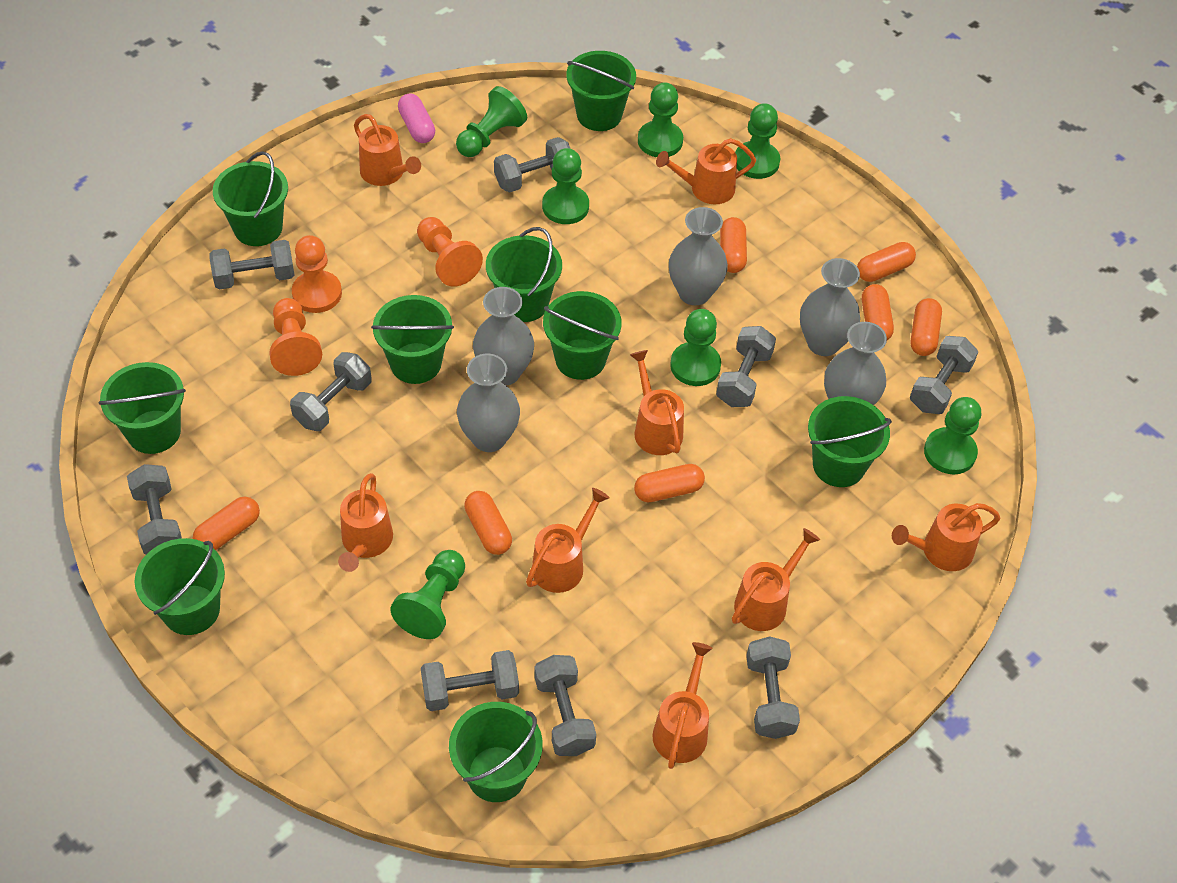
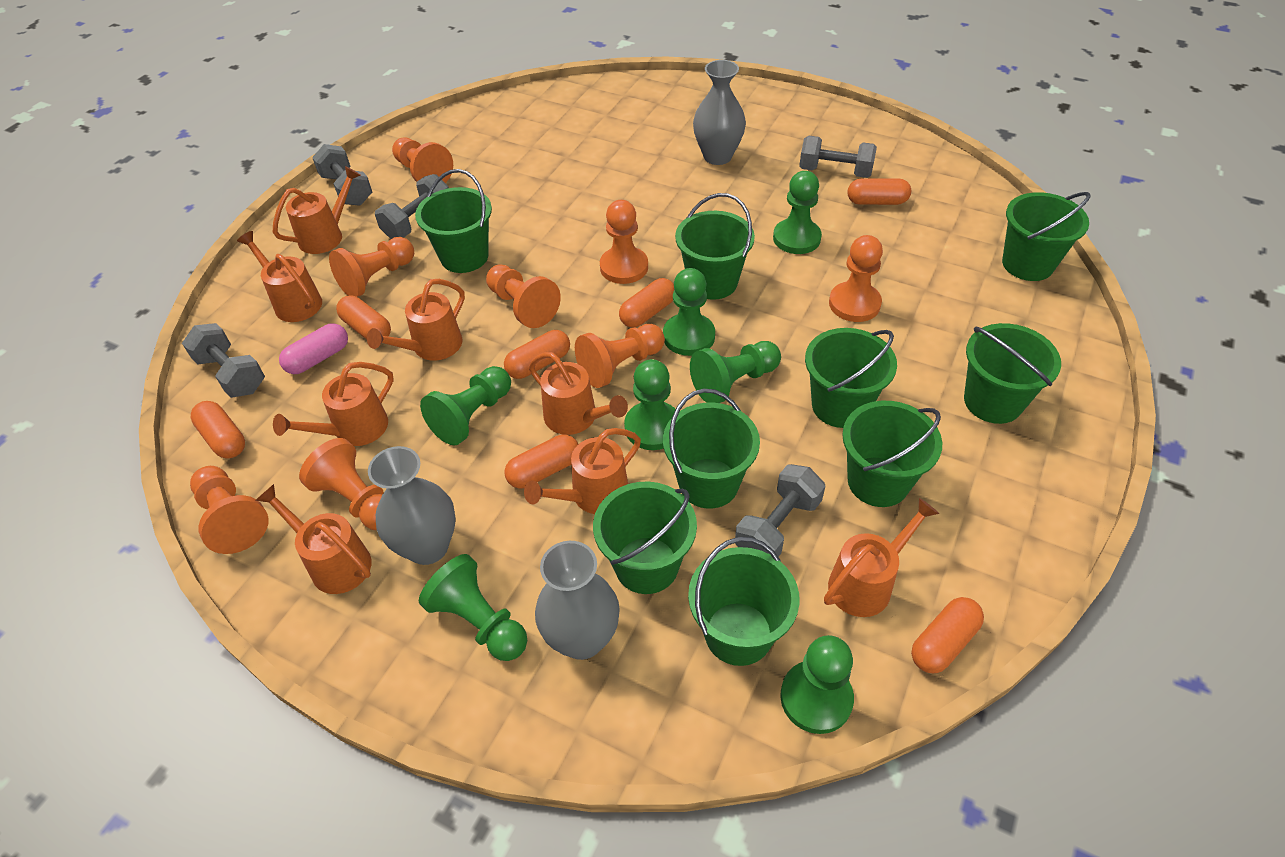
grey dumbbell: [127,464,182,554] [210,240,294,290] [290,352,372,431] [421,650,519,711] [494,137,571,193] [534,655,596,756] [716,326,776,407] [746,636,800,739] [910,336,978,414] = 9 -> [182,323,265,398] [312,144,372,206] [375,174,449,239] [735,464,825,557] [799,136,877,178] = 5
grey vase: [457,354,520,452] [473,287,534,385] [669,207,728,305] [800,258,860,356] [824,322,887,405] = 5 -> [368,446,456,565] [535,541,620,660] [693,60,746,165] = 3
orange pawn: [269,298,322,376] [292,235,342,313] [417,217,483,287] = 3 -> [190,466,269,554] [299,438,383,530] [329,237,414,297] [392,138,453,183] [486,264,561,328] [575,324,665,388] [600,200,648,284] [829,235,883,322] = 8

